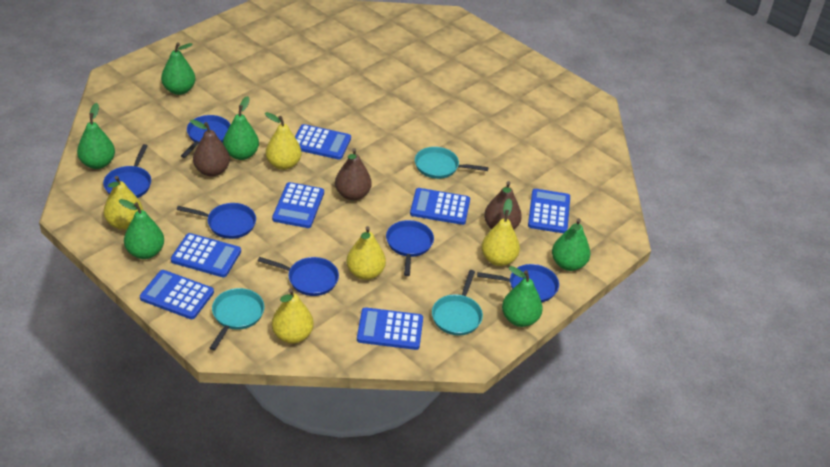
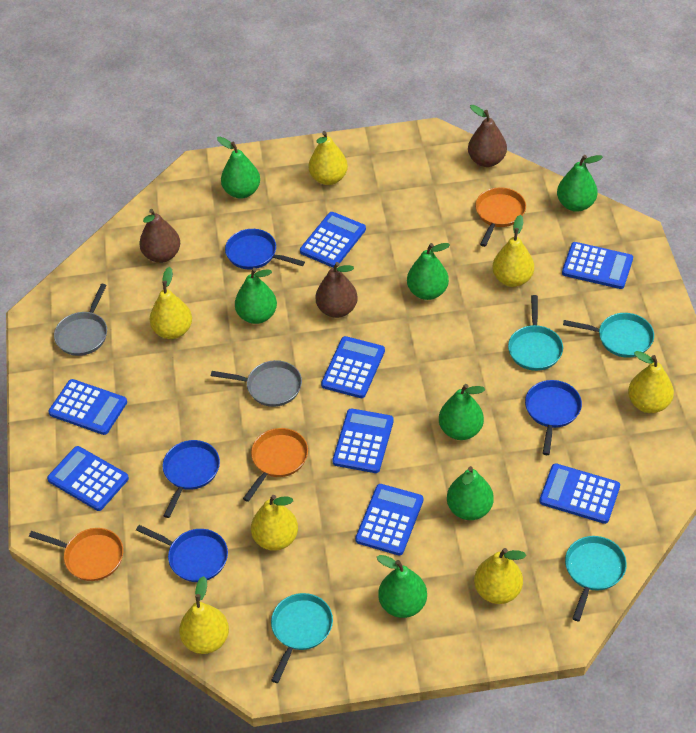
blue calculator: [140,270,214,319] [171,233,241,277] [272,182,324,228] [295,124,351,160] [357,307,423,350] [410,188,470,225] [528,189,570,233] = 7 -> [47,446,129,511] [48,379,127,435] [300,212,366,268] [321,336,385,398] [332,408,394,473] [355,484,423,556] [539,463,620,524] [562,242,633,289] = 8
blue pan: [103,144,151,198] [177,203,256,239] [181,115,231,158] [258,257,339,296] [386,220,434,276] [477,264,559,302] = 6 -> [136,525,228,582] [163,440,220,518] [225,229,305,269] [525,380,582,455] = 4
green pear: [77,103,115,169] [119,199,164,259] [161,43,196,95] [223,96,259,160] [502,266,543,327] [552,218,590,271] = 6 -> [217,137,260,199] [235,268,277,324] [377,555,427,618] [407,243,450,300] [439,384,485,440] [447,466,494,520] [557,155,603,212] = 7
grey pan: none = 0 -> [54,284,107,356] [211,360,302,407] = 2
orange pan: none = 0 -> [29,528,123,581] [243,428,308,502] [475,187,526,247] = 3
turquoise pan: [210,288,264,350] [415,147,489,179] [432,270,483,336] = 3 -> [271,593,333,683] [508,295,563,371] [563,313,654,358] [565,536,627,621] = 4
yellow pear: [104,176,143,230] [265,112,302,170] [272,288,314,344] [347,226,386,280] [481,198,520,266] = 5 -> [149,267,192,339] [179,576,229,654] [251,495,298,551] [309,131,348,185] [474,548,526,604] [493,215,534,287] [628,351,674,413] = 7

